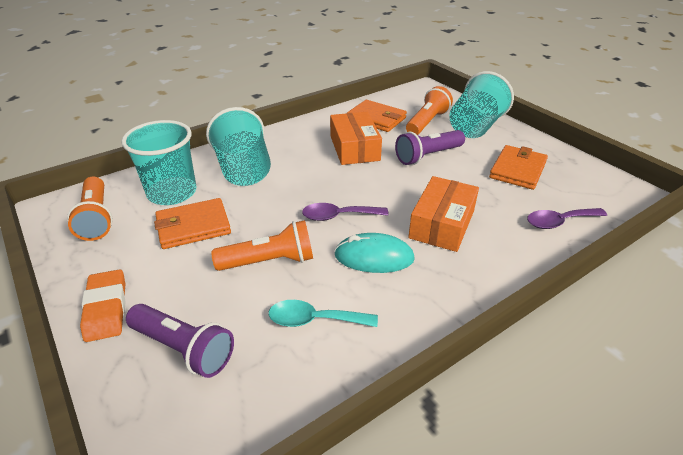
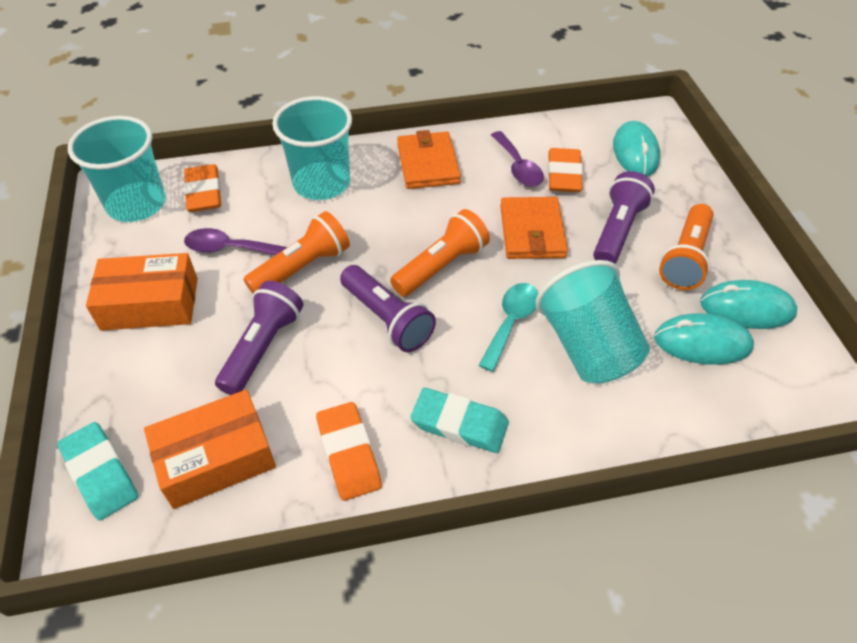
orange eraser: [80,269,126,342] = 1 -> [184,164,221,212] [316,402,382,501] [548,148,583,192] = 3
orange wallet: [154,198,231,249] [347,100,407,132] [489,145,548,190] = 3 -> [397,130,461,189] [500,197,568,259] = 2
purple flashlight: [126,304,234,378] [395,130,465,165] = 2 -> [215,281,303,395] [340,265,436,352] [593,171,655,264] = 3
turquoise eraser: none = 0 -> [57,422,138,521] [410,388,509,453] = 2
turquoise mouse: [334,233,415,273] = 1 -> [613,121,660,176] [654,313,754,365] [700,280,797,329] = 3

